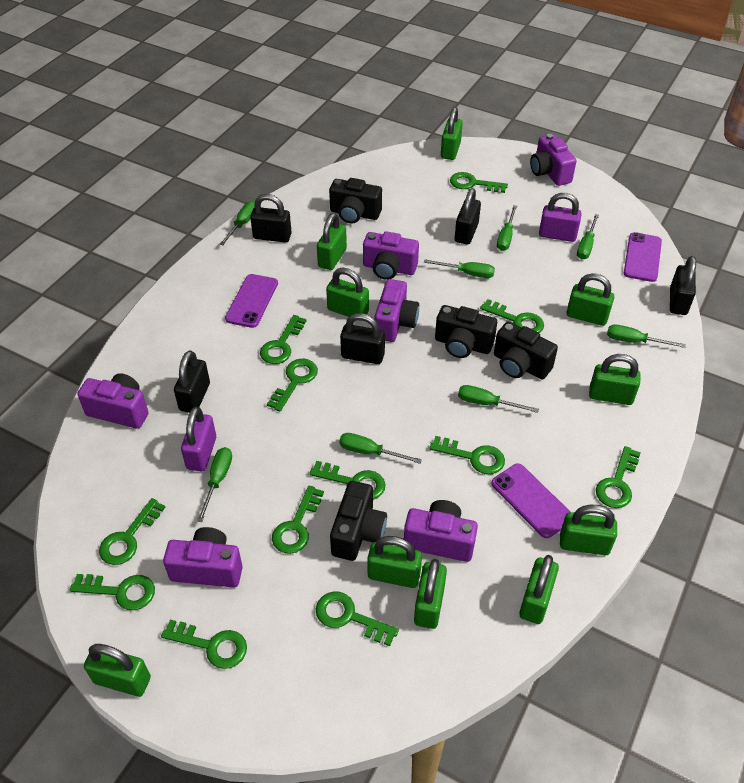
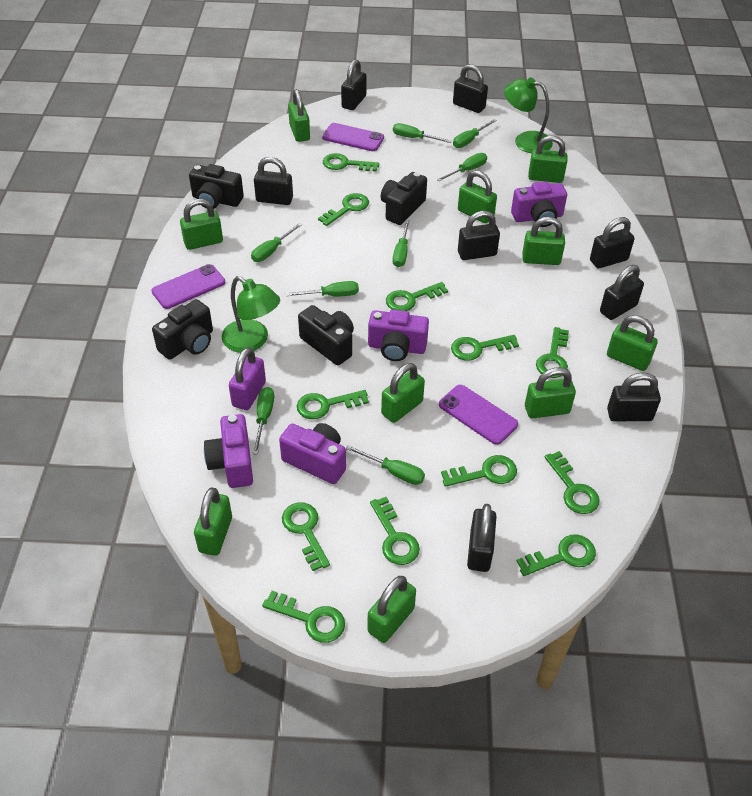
black padlock: [174,350,210,413] [250,194,292,242] [340,313,385,364] [455,188,481,244] [670,256,696,315] = 5 -> [254,157,293,205] [341,59,367,110] [453,64,488,113] [458,211,500,260] [467,504,497,572] [590,217,635,268] [600,265,644,320] [607,373,661,421] = 8
green lamp: none = 0 -> [222,276,280,353] [504,77,553,153] = 2
purple camera: [77,373,149,429] [163,527,243,588] [363,231,419,280] [374,279,419,342] [404,500,478,562] [530,134,577,186] = 6 -> [204,414,253,488] [279,423,346,484] [368,310,429,361] [511,181,567,227] = 4
purple padlock: [181,407,216,471] [539,193,582,242] = 2 -> [229,347,266,410] = 1

